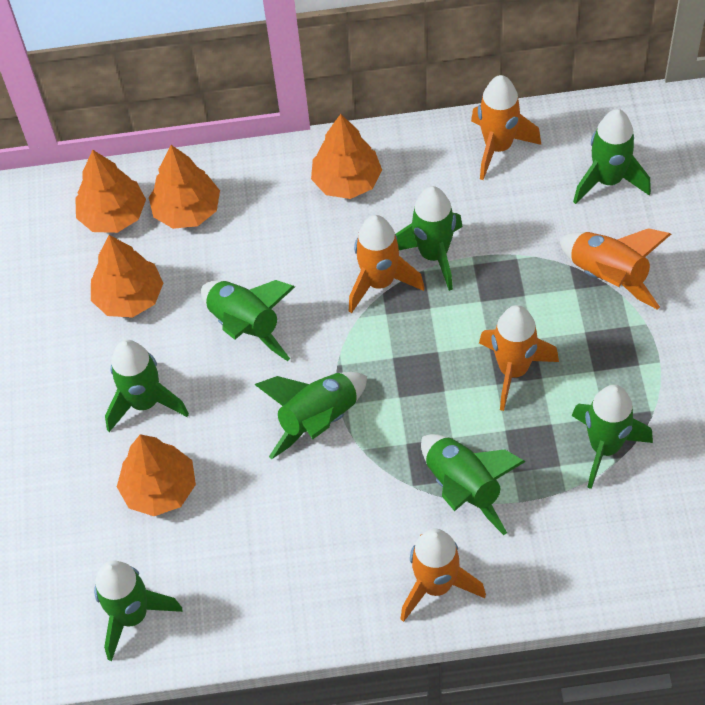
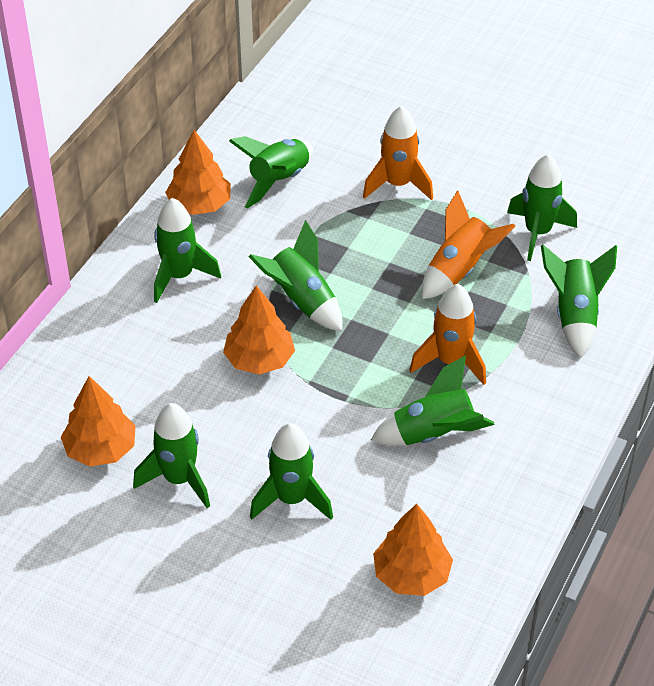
orange rocket: [349,215,425,313] [401,529,486,622] [471,75,541,180] [479,305,559,411] [559,228,671,310] = 5 -> [363,106,433,200] [409,284,486,385] [422,191,515,299] = 3
orange tree: [75,150,146,233] [91,235,163,318] [117,434,196,516] [149,145,220,229] [311,114,382,199] = 5 -> [61,376,136,467] [165,130,231,215] [223,285,295,375] [373,504,453,596] = 4

